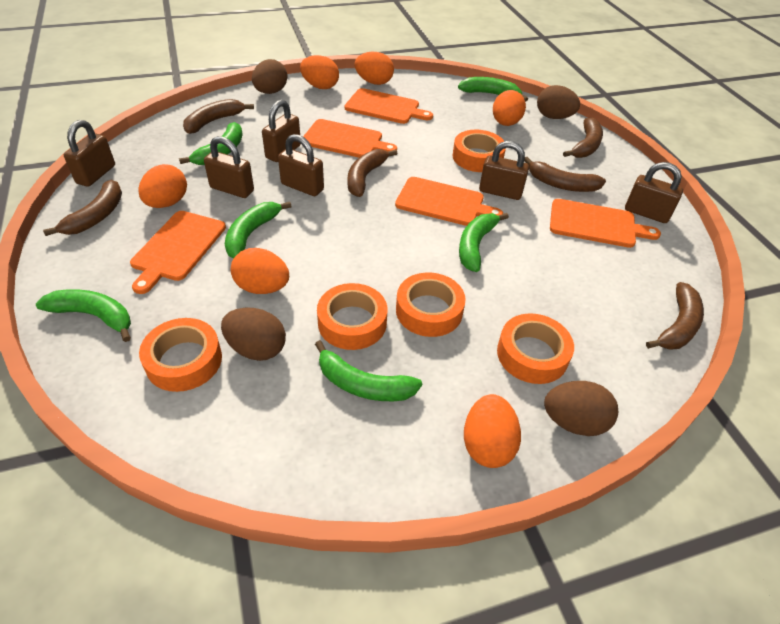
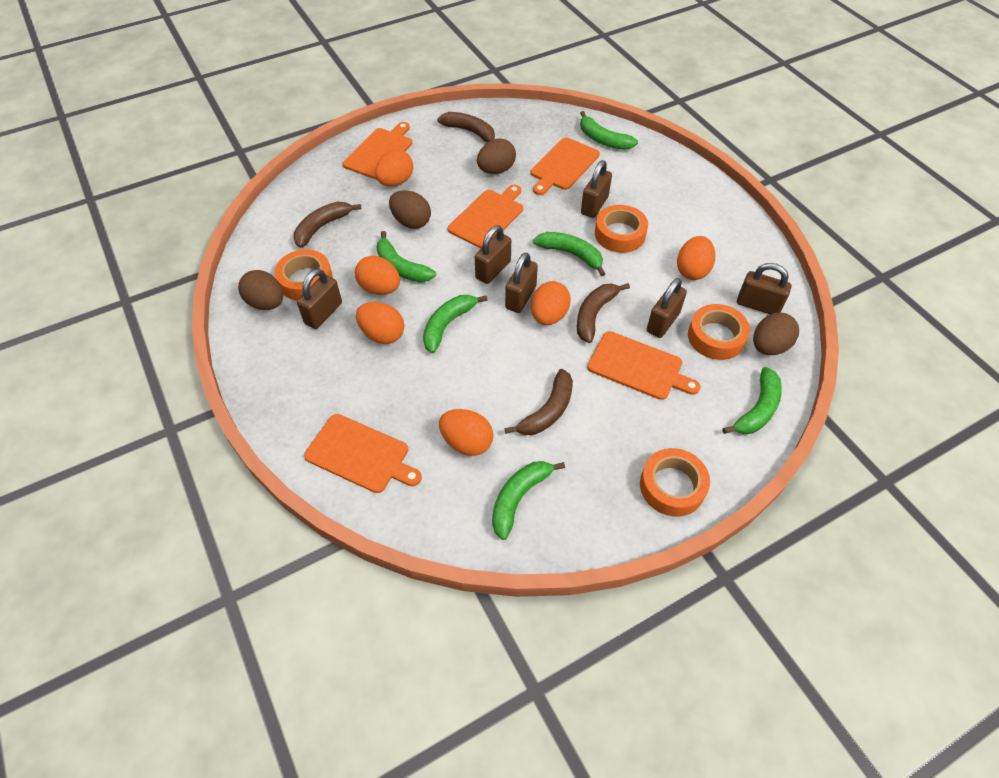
brown banana: [43,180,122,236] [183,99,254,134] [348,149,397,197] [524,157,606,192] [563,117,603,158] [646,282,704,350] = 6 -> [294,202,361,248] [437,112,495,142] [504,369,573,435] [577,283,630,343] = 4
orange tape: [139,318,222,392] [317,283,387,350] [396,273,465,337] [452,130,506,172] [497,314,574,384] = 5 -> [275,249,333,301] [595,205,648,253] [640,448,710,517] [688,304,750,360] = 4

